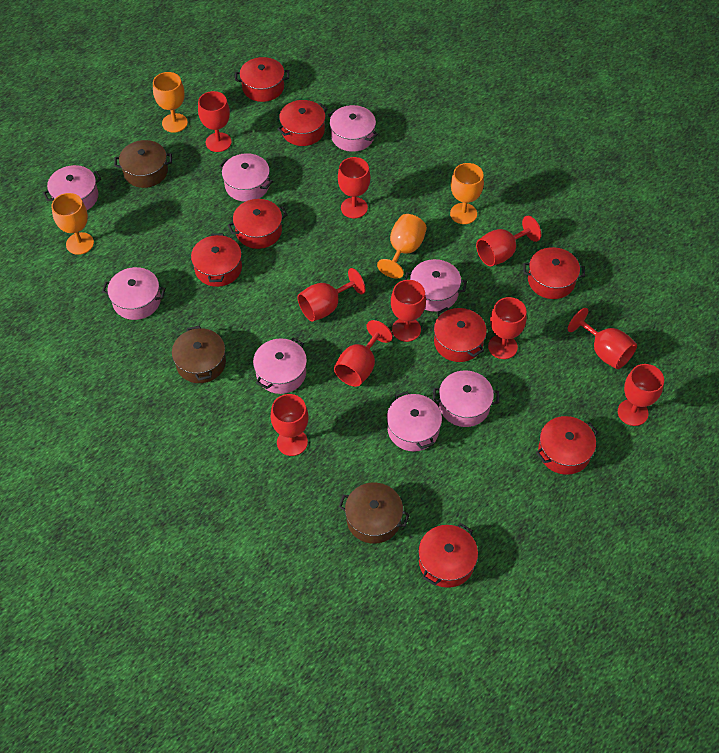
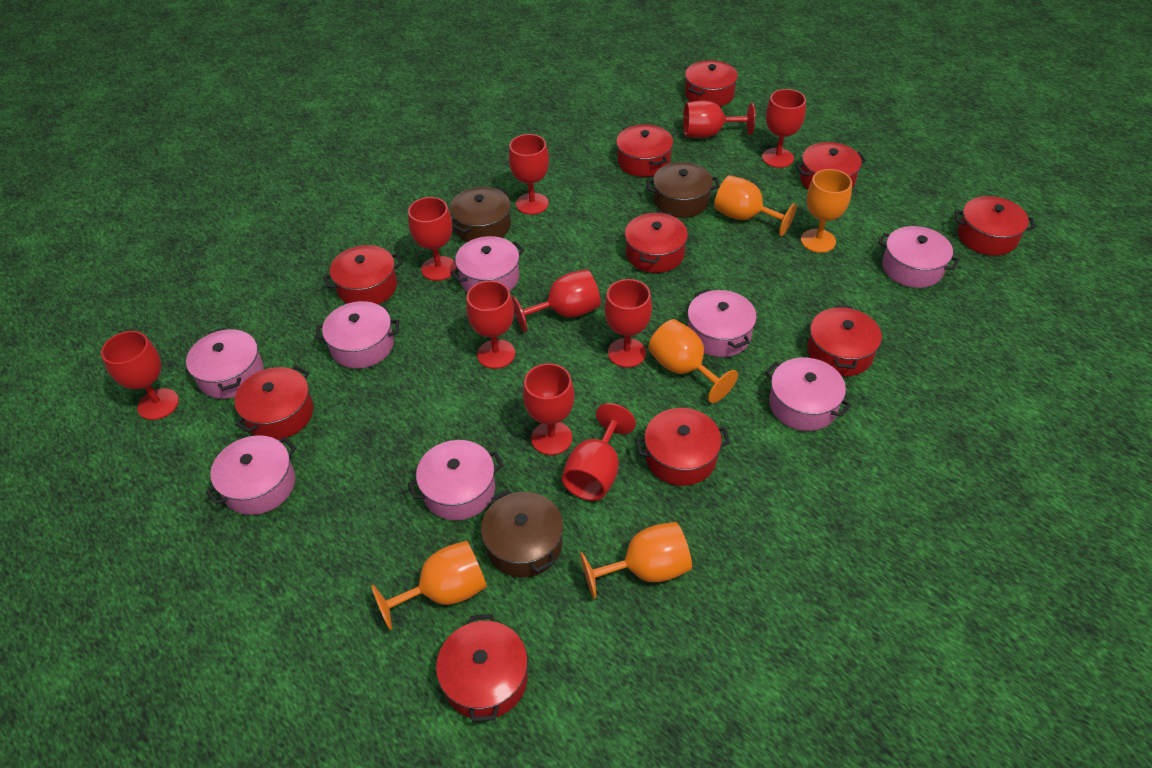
orange goblet: [51,193,94,255] [153,72,188,133] [377,214,427,279] [450,163,484,224] = 4 -> [371,540,487,630] [580,522,692,599] [648,319,738,403] [714,175,797,236] [801,169,852,253] = 5
red pot: [191,233,242,287] [228,199,287,249] [235,57,289,102] [277,100,327,146] [418,523,478,588] [434,307,487,362] [523,247,585,299] [536,416,599,475] = 8 -> [234,366,313,440] [323,245,403,304] [436,614,528,722] [616,124,673,177] [625,212,688,273] [635,408,730,486] [685,60,738,107] [796,142,866,189] [807,305,882,376] [954,196,1035,256] = 10

